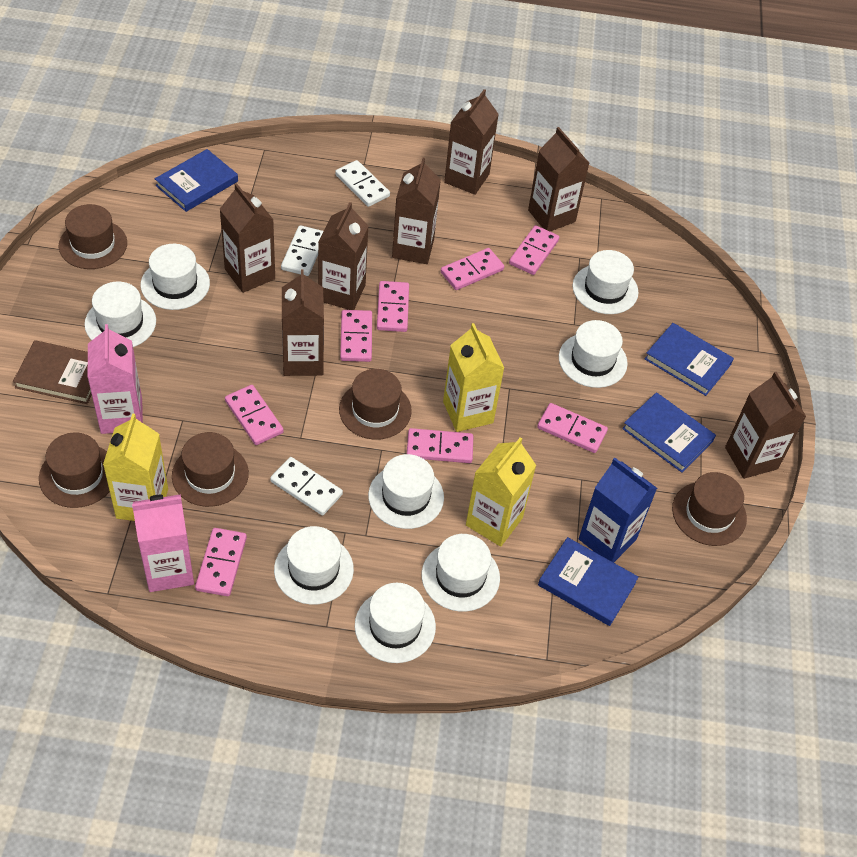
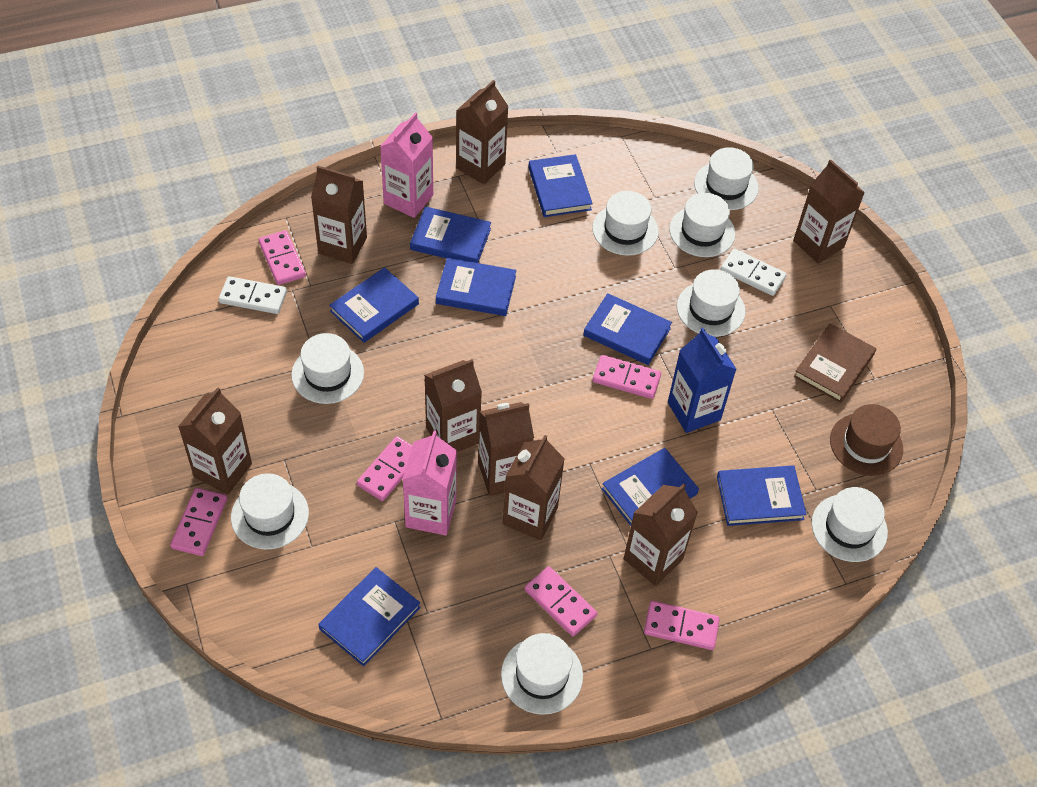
blue book: [155,149,238,212] [538,537,638,626] [622,392,716,473] [645,323,734,396] = 4 -> [318,567,421,666] [329,267,419,343] [410,206,491,263] [436,258,516,316] [528,154,593,217] [583,293,672,365] [602,448,699,526] [717,465,807,526] = 8
brown carton: [220,183,275,293] [282,269,324,376] [318,202,368,310] [392,158,441,264] [444,89,499,195] [528,127,589,231] [725,372,807,479] = 7 -> [178,388,252,495] [311,165,367,264] [424,359,482,452] [456,80,509,184] [478,402,534,496] [503,435,565,540] [624,483,698,586] [793,159,865,264] = 8
brown hat: [39,432,110,508] [59,204,127,269] [172,432,249,507] [339,369,412,440] [672,472,747,546] = 5 -> [830,404,903,476] = 1
pink domino: [195,528,247,596] [225,385,284,445] [340,310,372,362] [377,281,409,332] [407,428,474,463] [441,248,504,290] [509,225,560,275] [537,403,608,453] = 8 -> [170,488,227,556] [259,230,306,285] [357,436,412,501] [525,566,597,636] [593,355,661,399] [644,601,720,650] = 6
white domino: [270,457,343,515] [281,225,323,276] [335,160,390,207] = 3 -> [219,276,287,314] [720,249,787,296] = 2
yellow carton: [103,413,168,521] [443,323,504,432] [466,437,536,547] = 3 -> none = 0

